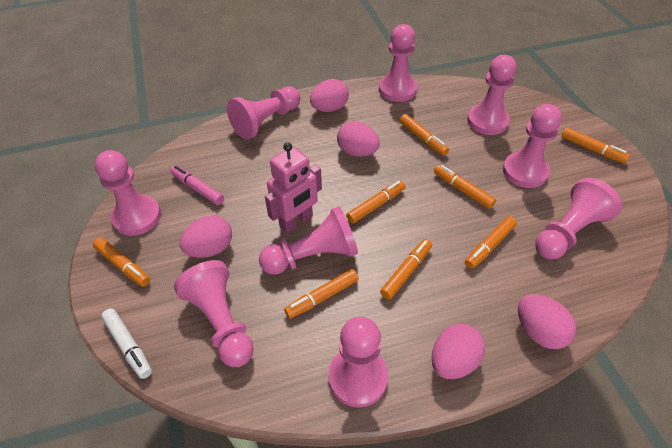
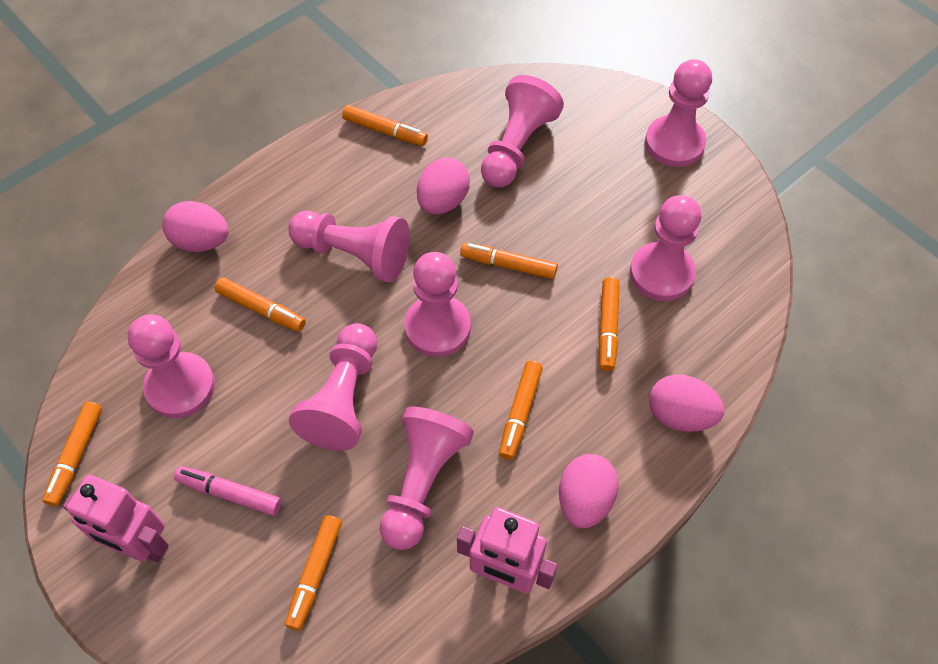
orange marker: [93,238,150,287] [284,269,359,319] [346,180,405,224] [380,239,432,300] [399,114,449,156] [434,165,496,209] [465,216,517,269] [561,128,630,164] = 8 -> [43,401,102,506] [215,277,306,332] [285,515,342,631] [342,105,428,146] [460,243,558,279] [499,361,543,460] [599,277,620,371] = 7
pink egg: [179,215,232,258] [310,79,349,112] [337,121,380,157] [431,324,485,379] [518,294,576,349] = 5 -> [162,201,229,252] [417,157,470,215] [559,454,619,528] [649,374,724,432] = 4
pink pawn: [94,150,161,236] [174,260,254,367] [227,86,301,140] [259,206,358,275] [328,317,388,407] [379,24,417,102] [467,55,517,135] [503,104,562,188] [535,178,622,259] = 9 -> [128,314,215,418] [288,211,410,283] [289,323,377,451] [380,406,474,550] [404,252,471,357] [481,75,564,188] [630,195,701,301] [645,59,712,167] = 8
pink robot: [265,142,322,234] = 1 -> [63,475,169,563] [457,507,557,593] = 2
white marker: [101,309,152,379] = 1 -> none = 0

